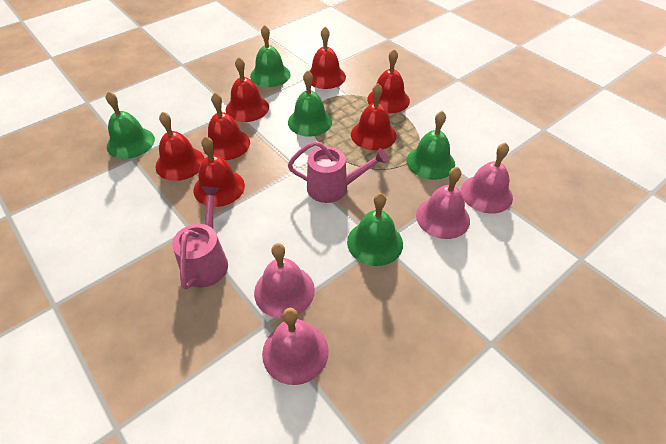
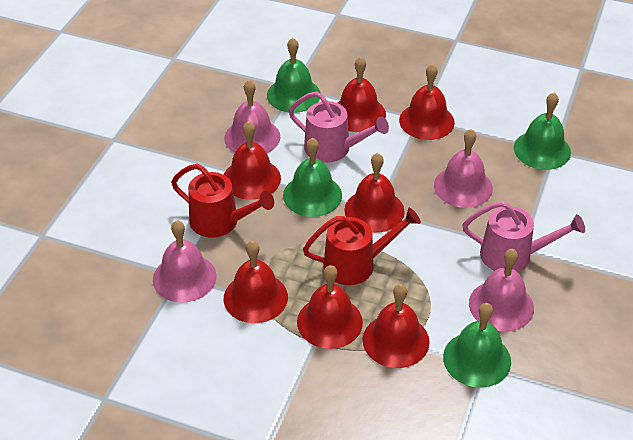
green bell: [106,91,155,159] [250,25,290,87] [288,70,332,137] [347,193,403,266] [407,111,455,180] = 5 -> [267,38,320,113] [283,138,342,217] [443,303,511,388] [514,93,571,170] = 4
red watering can: none = 0 -> [171,164,274,238] [303,207,421,285] = 2

